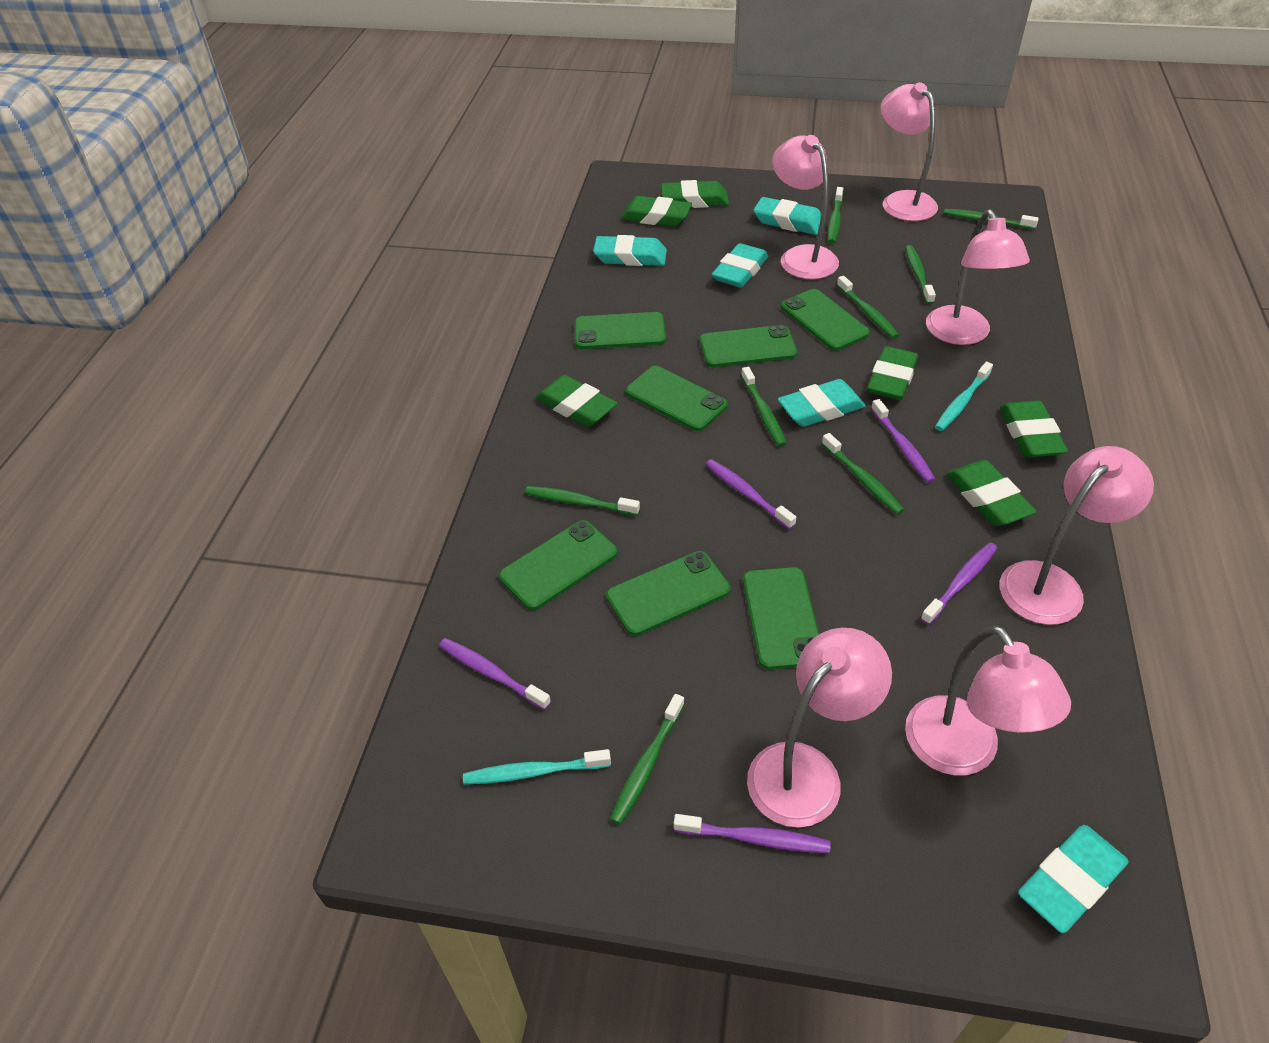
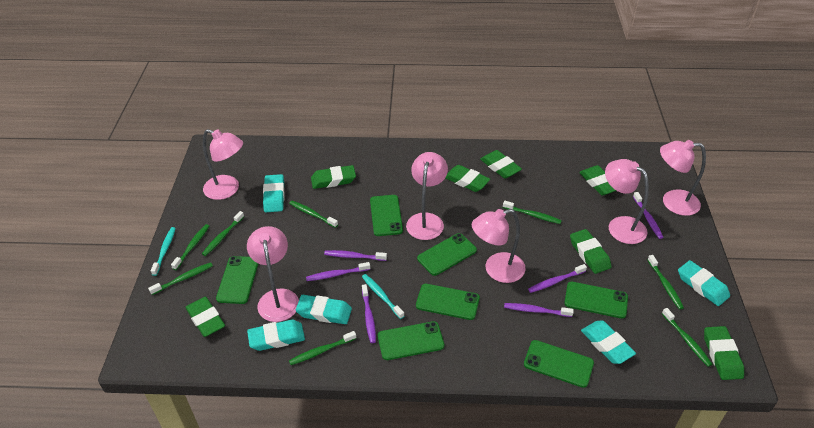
green eraser: [536,375,618,427] [621,196,692,227] [661,180,729,208] [867,346,918,400] [946,460,1037,526] [1000,401,1068,457] = 6 -> [185,297,225,337] [311,165,356,189] [445,165,490,192] [480,150,522,178] [570,229,612,274] [579,165,616,195] [704,326,744,380] = 7
purple toothbrush: [439,638,551,710] [674,814,831,853] [705,459,796,529] [871,399,936,483] [920,542,997,625] = 5 -> [306,262,370,281] [324,250,387,261] [362,284,376,343] [504,303,574,317] [528,264,587,293] [633,192,664,239] = 6

